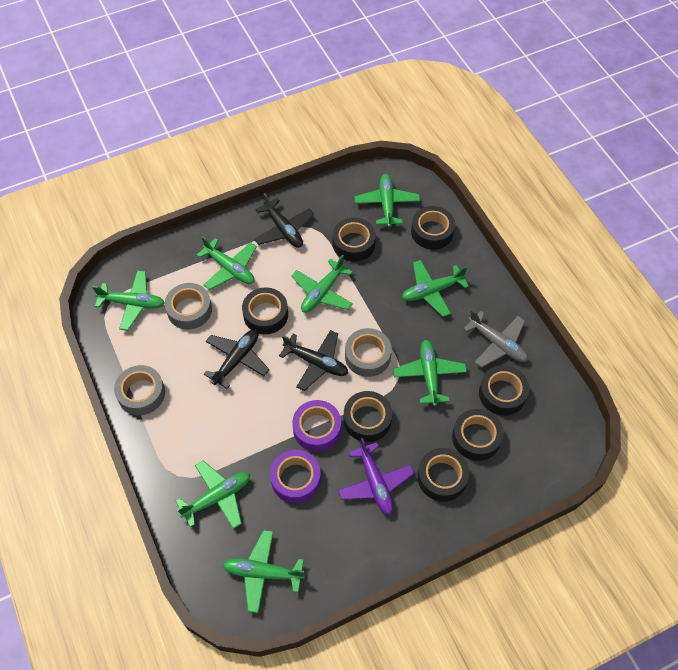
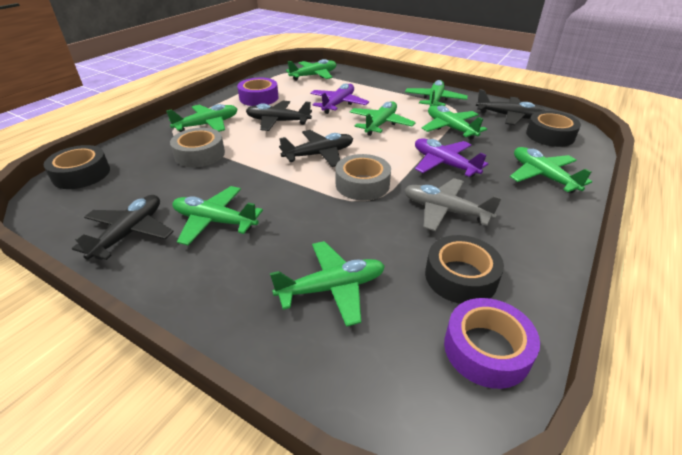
black plane: [204,329,269,389] [254,193,314,248] [279,330,348,391] = 3 -> [72,195,174,260] [246,101,312,131] [279,130,353,167] [476,89,545,125] = 4
black tape: [242,288,288,334] [332,218,376,262] [344,391,392,442] [411,206,455,250] [417,448,469,502] [452,409,504,461] [479,365,529,415] = 7 -> [44,145,110,189] [425,235,504,304] [526,111,581,147] = 3
grey tape: [114,365,165,415] [165,283,212,330] [345,328,392,377] = 3 -> [170,128,225,167] [335,154,391,200] = 2
purple plane: [338,438,414,515] = 1 -> [310,83,369,114] [415,138,488,177] = 2

